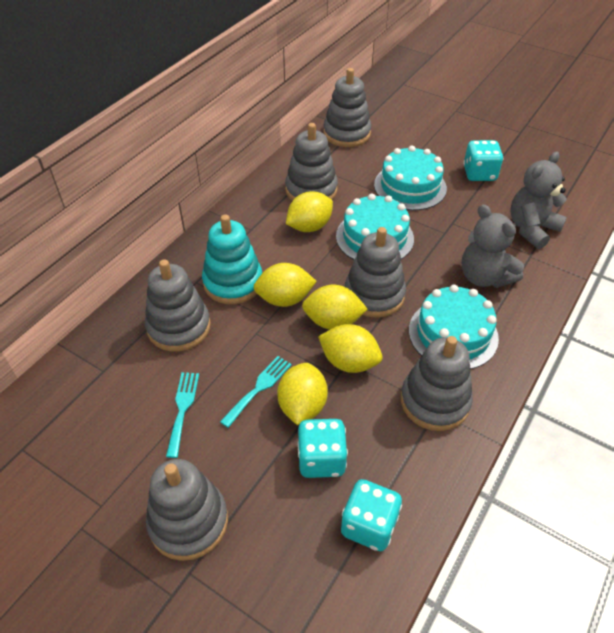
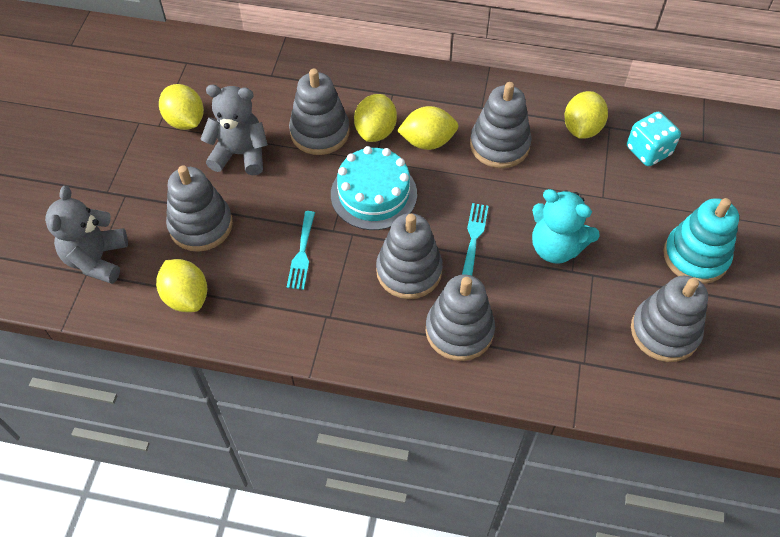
turquoise cake: [336,194,414,260] [374,145,447,210] [409,285,499,369] = 3 -> [331,146,417,230] = 1
turquoise dice: [298,419,348,478] [341,479,402,551] [463,140,504,181] = 3 -> [627,112,681,166] = 1
turquoise teddy bear: none = 0 -> [532,189,600,264] = 1

